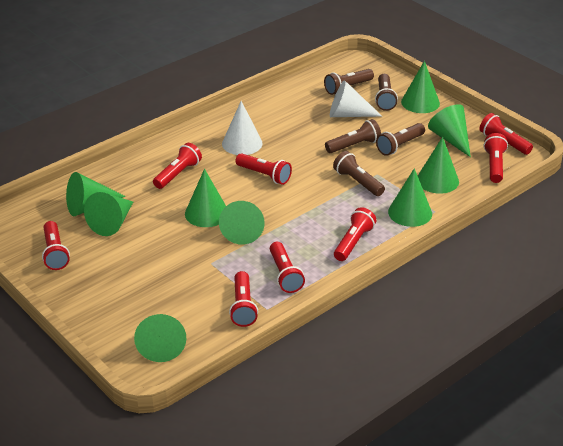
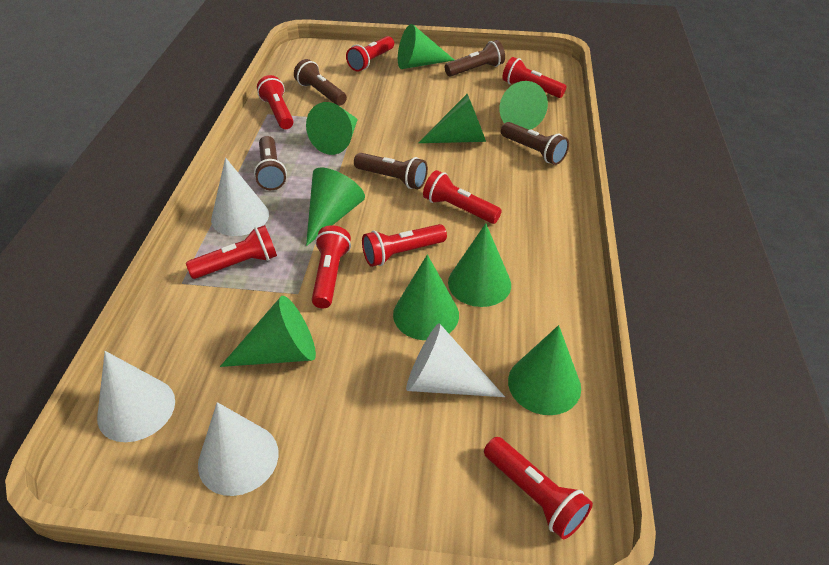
white cone: [222,101,263,155] [330,80,382,117] = 2 -> [97,351,175,442] [198,402,279,496] [211,158,269,236] [406,323,505,397] = 4

